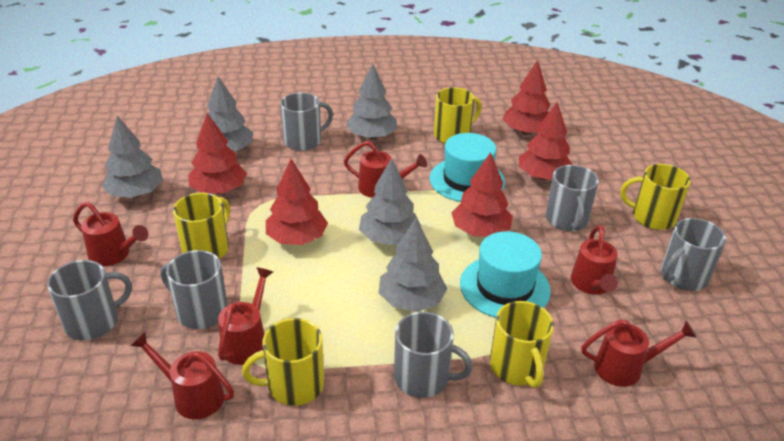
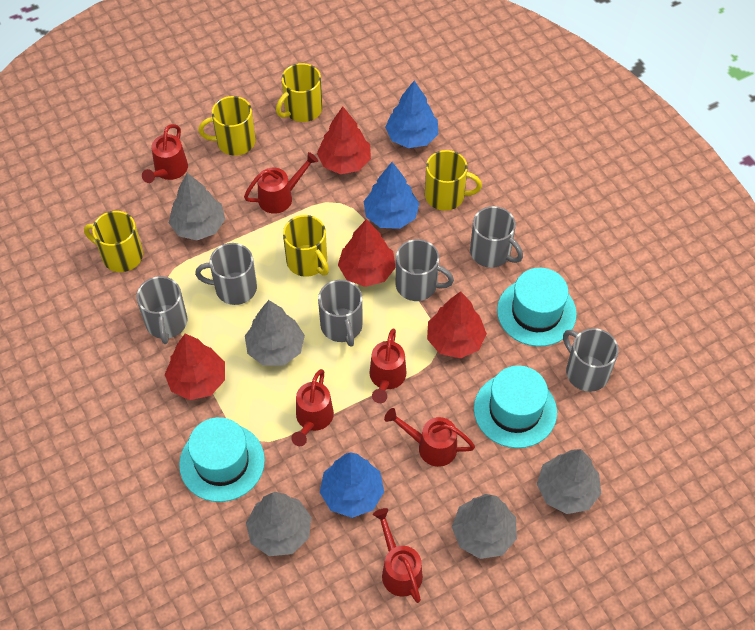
blue tree: none = 0 -> [320,452,384,518] [364,162,420,229] [385,81,438,148] = 3
red tree: [188,113,247,194] [266,159,328,245] [452,152,513,237] [502,60,551,135] [519,101,573,180] = 5 -> [165,334,225,400] [317,107,371,174] [338,219,396,287] [427,291,487,358] = 4
turquoise hat: [429,133,505,202] [460,231,551,318] = 2 -> [179,417,265,502] [474,366,557,448] [497,268,577,347] = 3

